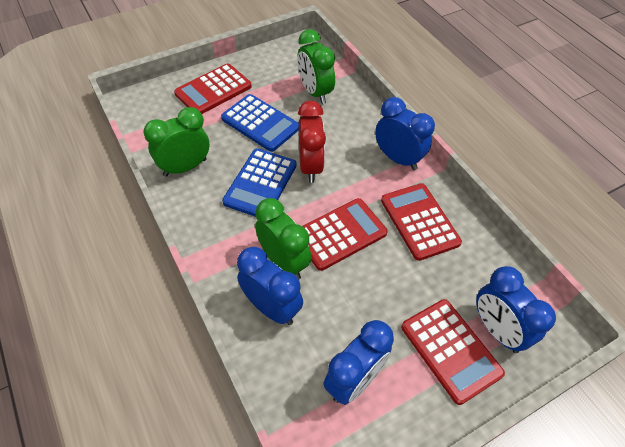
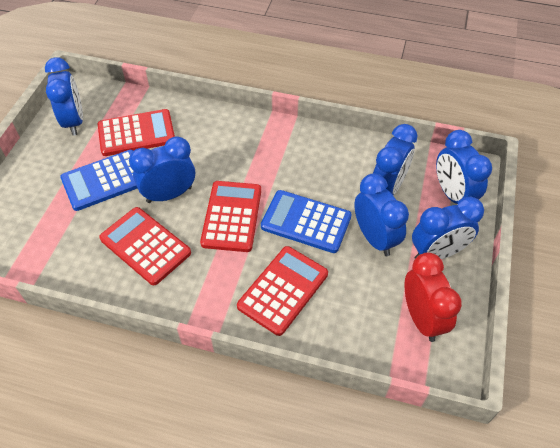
blue clock: [237,247,303,325] [323,320,394,405] [375,97,435,170] [476,266,556,353] = 4 -> [45,57,83,136] [129,136,195,203] [354,173,409,256] [373,124,417,195] [412,197,484,259] [436,130,492,204] = 6
green clock: [143,107,209,177] [255,198,312,280] [297,29,335,104] = 3 -> none = 0

